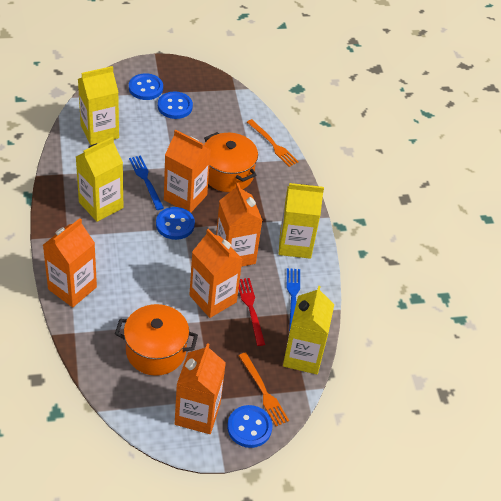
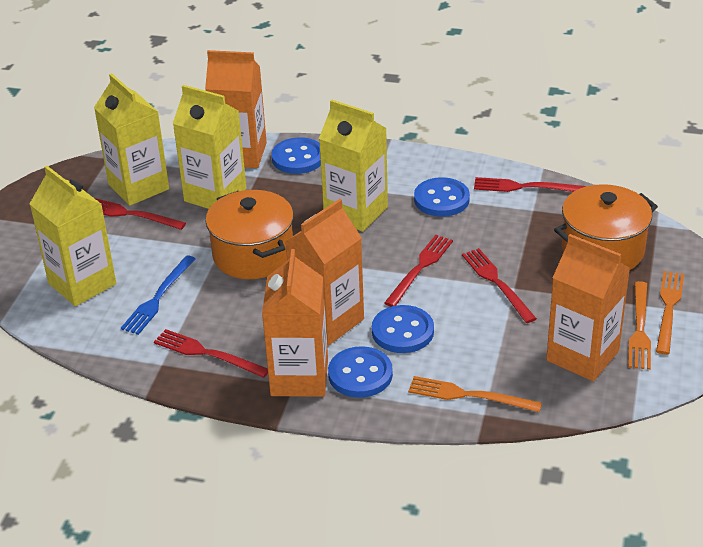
blue fork: [129,155,164,210] [286,268,300,332] = 2 -> [121,255,196,335] = 1
orange carton: [43,218,97,307] [164,129,211,213] [175,343,226,434] [189,229,242,318] [216,183,262,267] = 5 -> [205,50,267,168] [262,249,328,397] [285,199,364,345] [546,234,630,381] = 4
orange fork: [238,352,289,426] [247,119,299,167] = 2 -> [408,376,542,412] [628,281,651,370] [656,271,684,354] = 3
red fork: [239,278,266,346] = 1 -> [95,198,186,230] [154,329,268,378] [384,235,453,307] [462,248,537,323] [474,177,586,192] = 5

